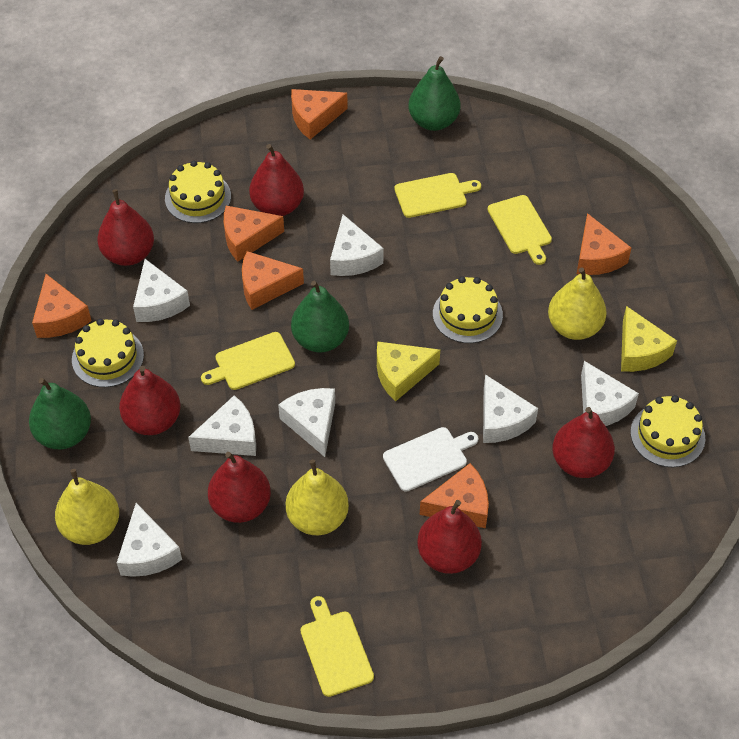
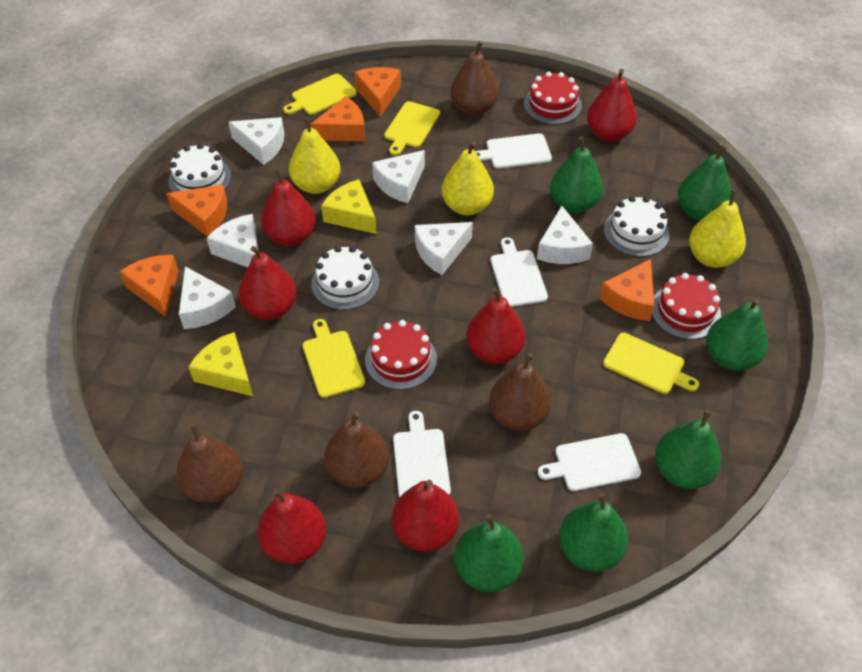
brown pear: none = 0 -> [176,424,243,504] [324,411,389,488] [450,41,498,116] [489,353,551,431] = 4
green pear: [29,378,91,449] [291,281,349,353] [408,56,460,131] = 3 -> [454,514,524,592] [550,136,603,213] [559,493,628,572] [655,409,722,489] [678,145,731,220] [706,298,768,371] = 6
orange cheese: [32,274,92,338] [224,206,284,262] [242,251,304,310] [291,89,348,140] [420,463,489,528] [577,213,631,275] = 6 -> [119,255,179,317] [166,185,227,237] [311,96,365,142] [354,67,401,117] [599,259,654,321] = 5
red cake: none = 0 -> [365,320,437,390] [524,72,582,124] [652,273,721,339] = 3
white cake: none = 0 -> [169,143,231,192] [311,246,379,310] [604,196,670,257] = 3
white cheese: [117,503,182,577] [133,259,190,322] [188,395,256,456] [278,388,335,457] [330,215,384,276] [483,374,538,443] [581,361,639,426] = 7 -> [179,266,236,329] [207,214,258,267] [228,117,284,165] [372,150,425,203] [415,222,473,275] [537,206,593,264] = 6
white cutting board: [383,427,478,492] = 1 -> [393,411,451,497] [475,133,552,169] [491,237,548,307] [538,433,641,491] = 4
yellow cake: [72,319,144,387] [165,160,231,223] [433,276,503,343] [631,395,705,467] = 4 -> none = 0

